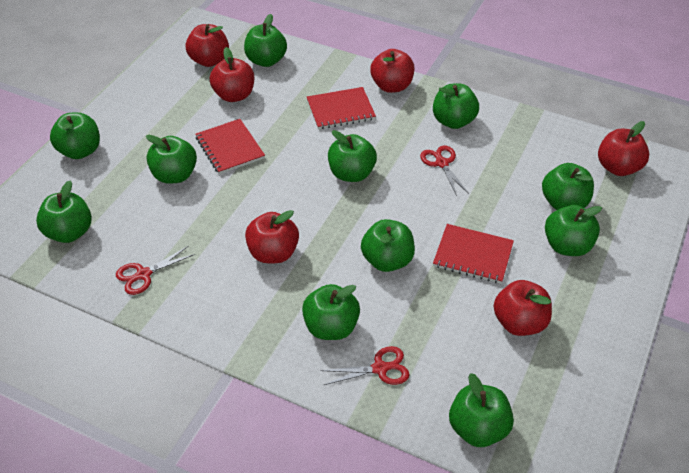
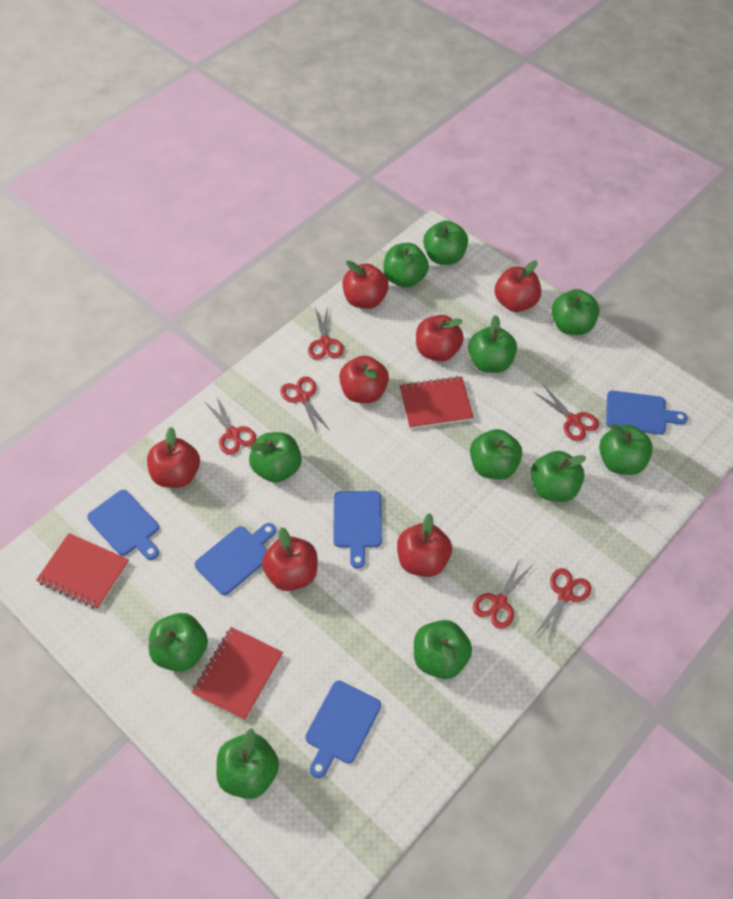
blue cutting board: none = 0 -> [87,490,159,560] [195,523,276,595] [305,680,381,778] [333,491,382,568] [606,391,688,435] = 5
red apple: [186,24,229,67] [210,47,254,102] [245,210,299,263] [370,49,414,93] [494,280,552,336] [598,121,649,176] = 6 -> [147,427,200,488] [262,527,317,591] [339,355,389,403] [343,261,389,309] [397,513,452,577] [416,315,464,362] [495,260,541,312] = 7
red scissors: [116,246,195,295] [320,346,410,385] [420,145,469,196] = 3 -> [204,396,256,455] [280,377,330,435] [308,305,344,360] [473,557,534,629] [534,385,599,441] [535,568,591,642] = 6

